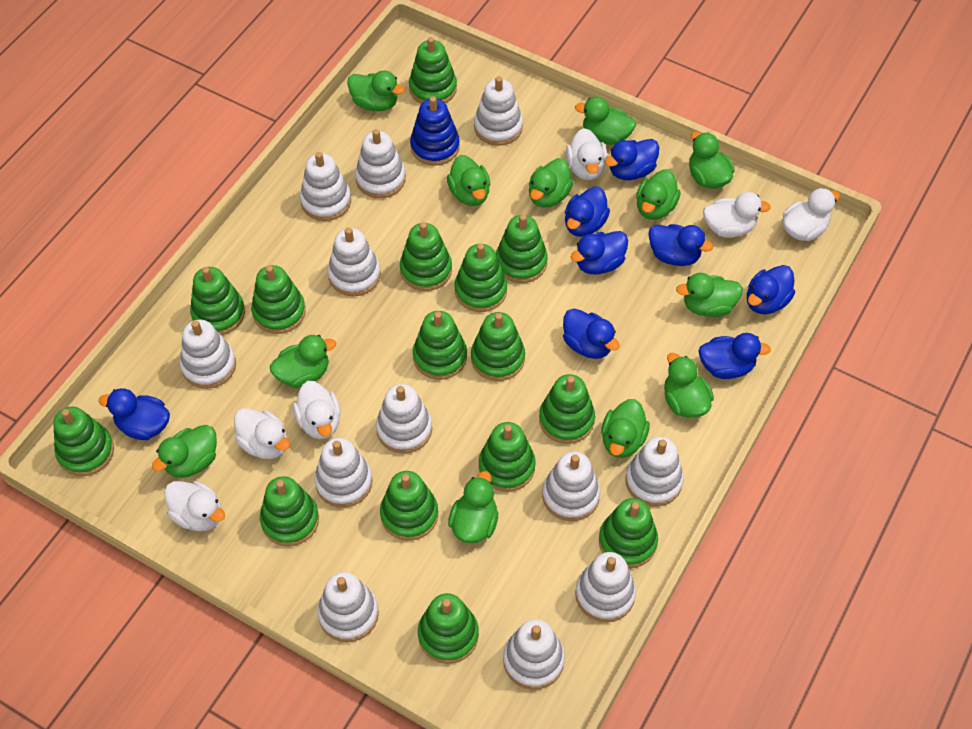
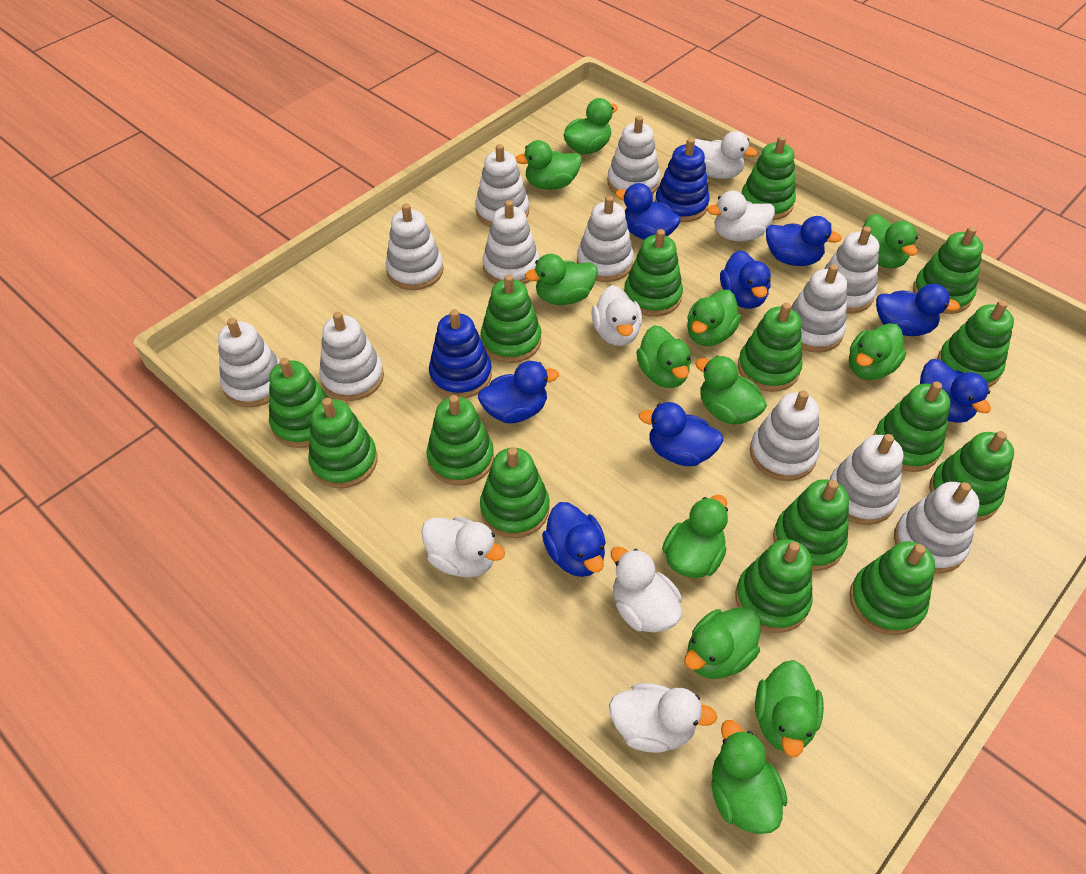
blue stacking toy: [410,96,460,166] = 1 -> [429,309,492,398] [655,138,710,222] = 2

